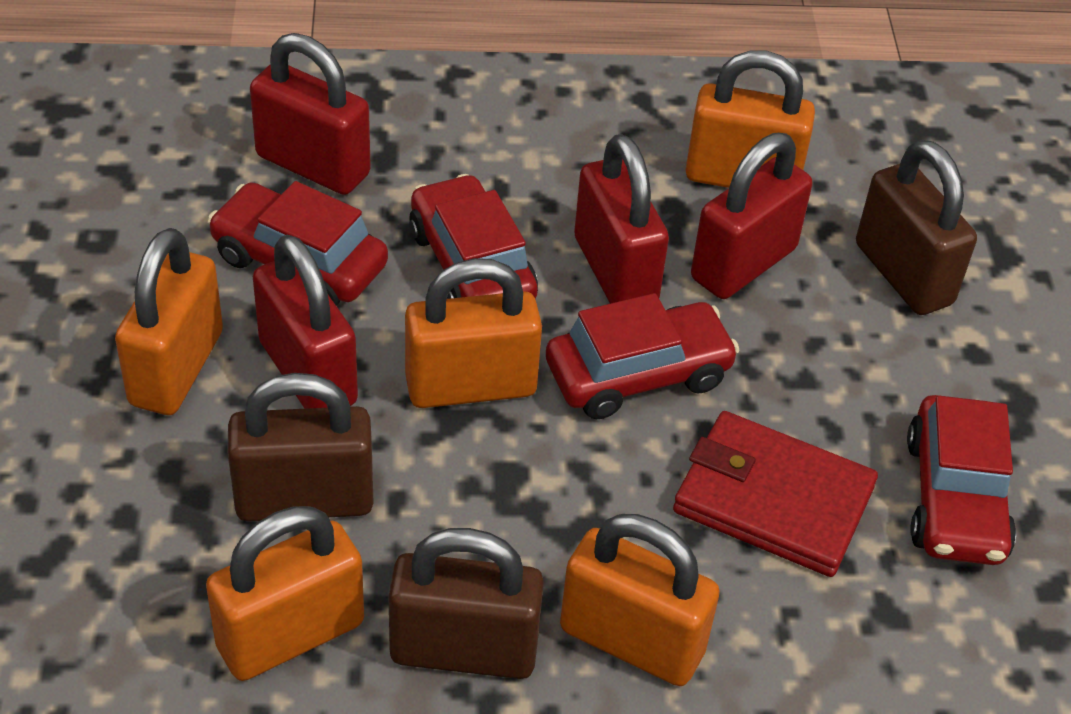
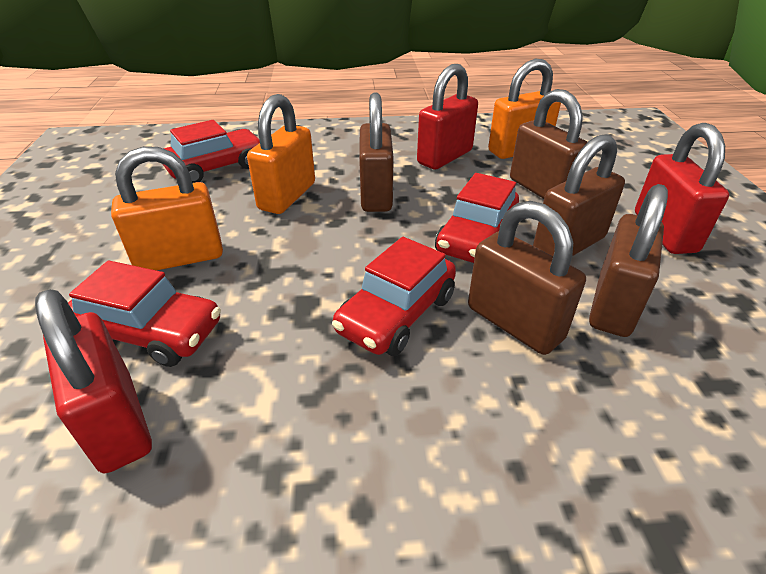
brown padlock: [227,373,374,521] [389,528,544,679] [856,140,977,315] = 3 -> [359,93,394,212] [468,201,586,355] [510,89,587,199] [533,134,625,256] [589,184,668,337] = 5
orange padlock: [115,228,223,415] [206,506,364,681] [405,258,542,408] [560,514,720,686] [685,50,815,188] = 5 -> [111,146,223,271] [247,94,315,214] [488,58,561,159] = 3
red padlock: [250,33,371,195] [253,235,358,409] [574,134,669,304] [691,133,812,299] = 4 -> [35,289,152,473] [417,64,478,170] [635,123,729,254] = 3
red wallet: [673,411,878,577] = 1 -> none = 0

